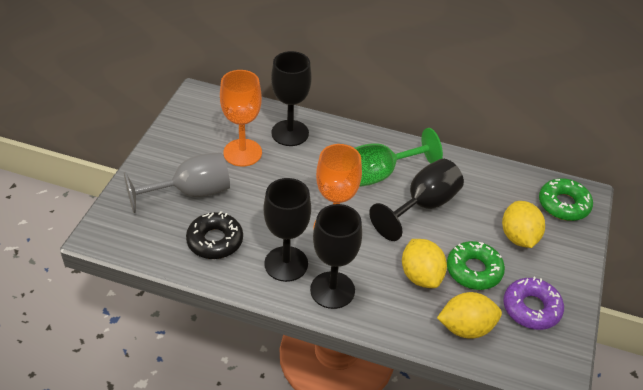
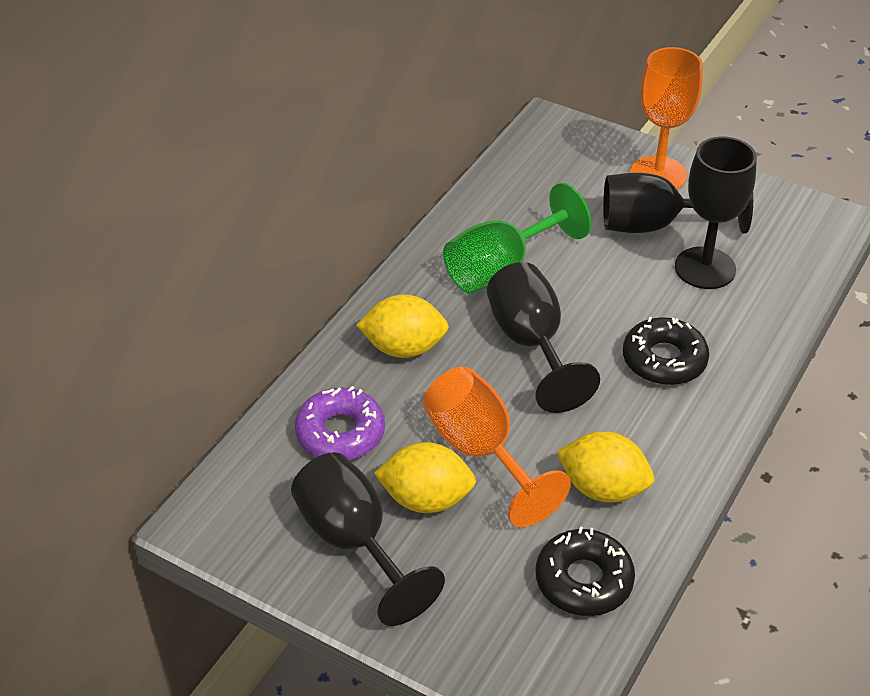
black donut: [186,211,243,259] = 1 -> [536,526,635,616] [623,317,709,385] = 2
green donut: [447,241,505,290] [539,178,593,221] = 2 -> none = 0
grey goblet: [124,152,230,213] = 1 -> none = 0

